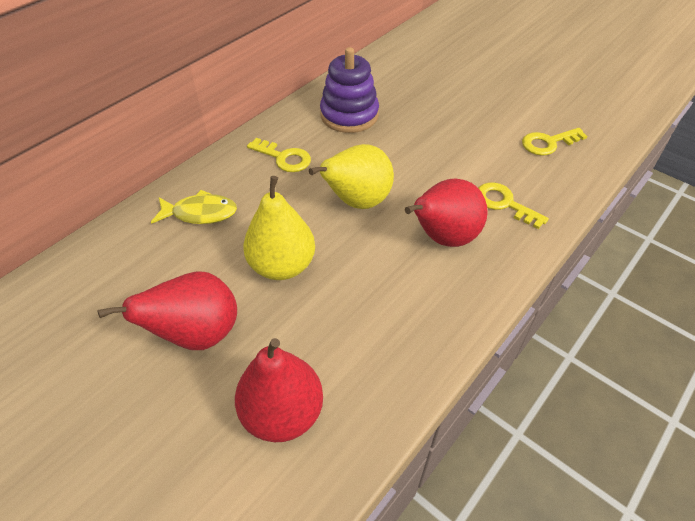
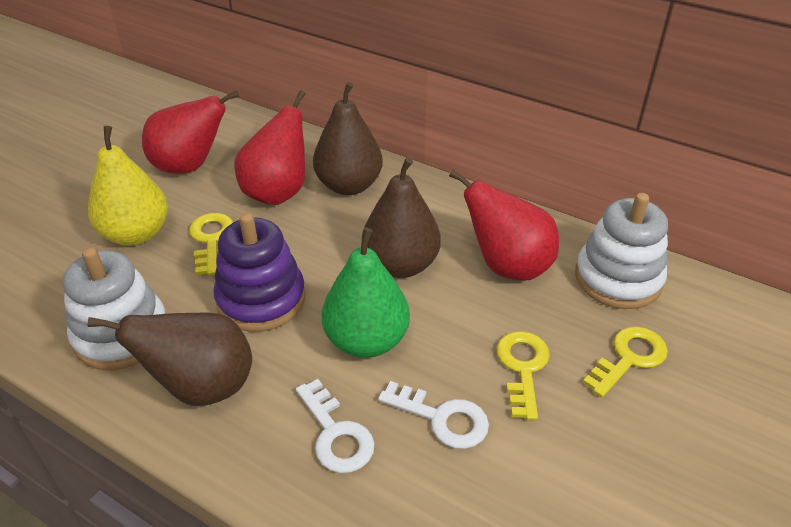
brown pear: none = 0 -> [88,313,252,406] [313,82,383,195] [362,158,441,278] = 3
green pear: none = 0 -> [322,228,410,358] = 1
white key: none = 0 -> [296,379,375,473] [378,381,489,449] = 2
white stacking toy: none = 0 -> [63,247,166,370] [575,193,668,309] = 2
yellow fish: [151,190,237,224] = 1 -> none = 0
yellow pear: [243,176,315,280] [309,144,394,209] = 2 -> [88,126,168,246] = 1

